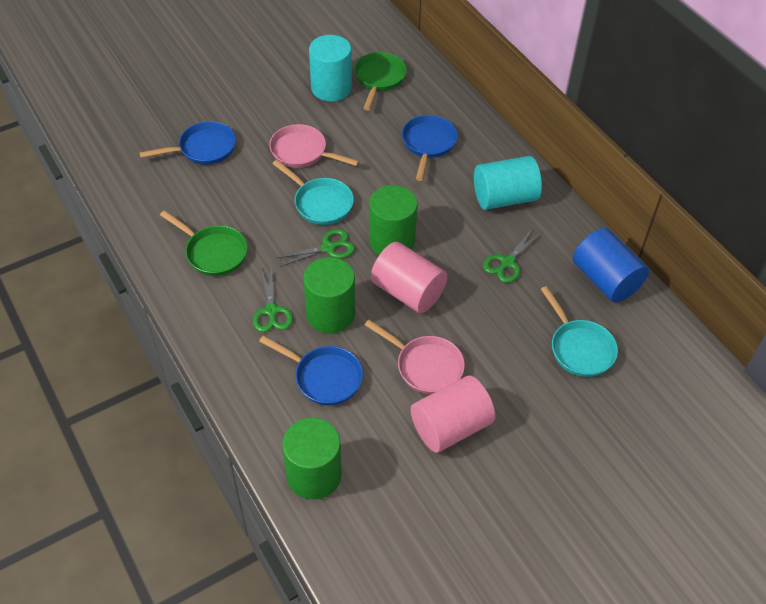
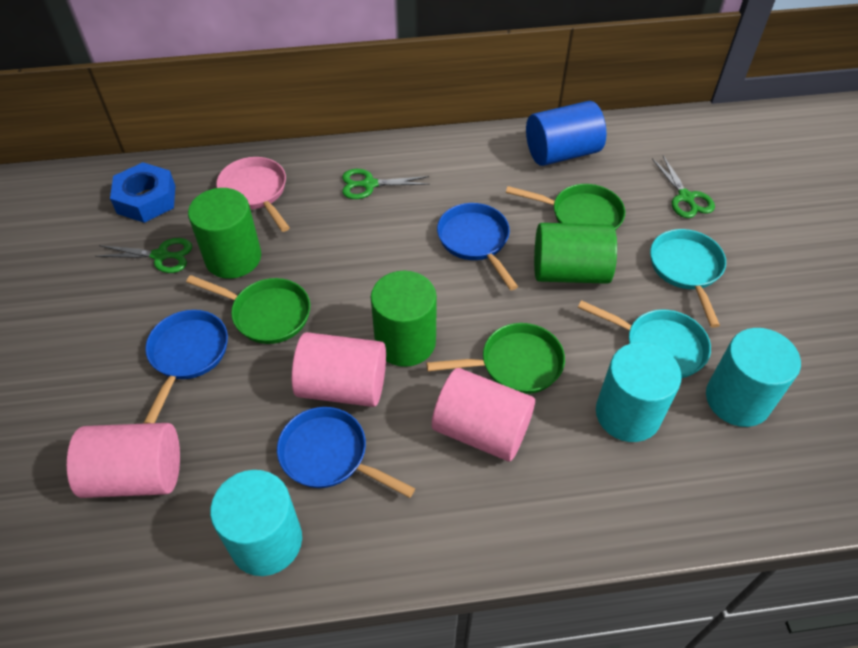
blue nut: none = 0 -> [110,162,175,223] = 1
green pan: [160,210,248,276] [354,52,407,110] = 2 -> [186,275,310,344] [426,323,565,394] [506,184,625,231] = 3
pink cylinder: [371,242,448,313] [411,376,495,453] = 2 -> [67,423,180,498] [292,332,386,407] [432,368,535,462] = 3
pink pan: [269,124,359,168] [365,320,465,394] = 2 -> [216,157,290,232] = 1
turquoise cylinder: [309,35,352,102] [474,156,542,210] = 2 -> [210,470,302,576] [596,342,682,442] [706,328,801,427] = 3

